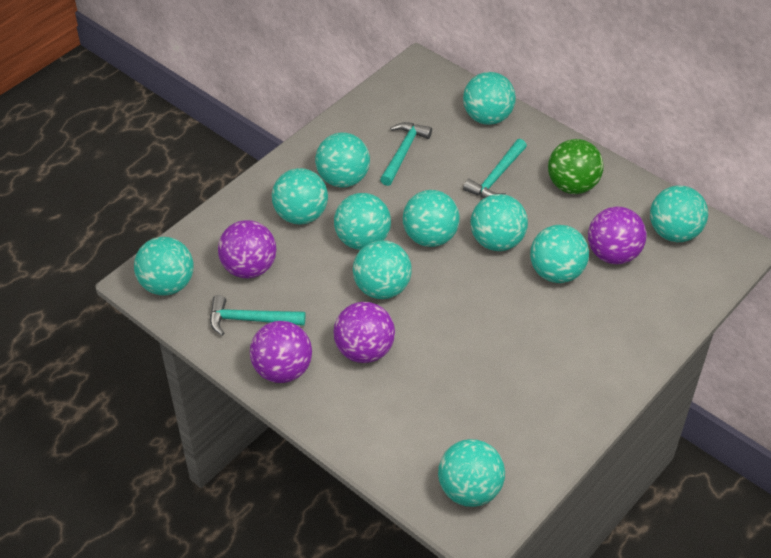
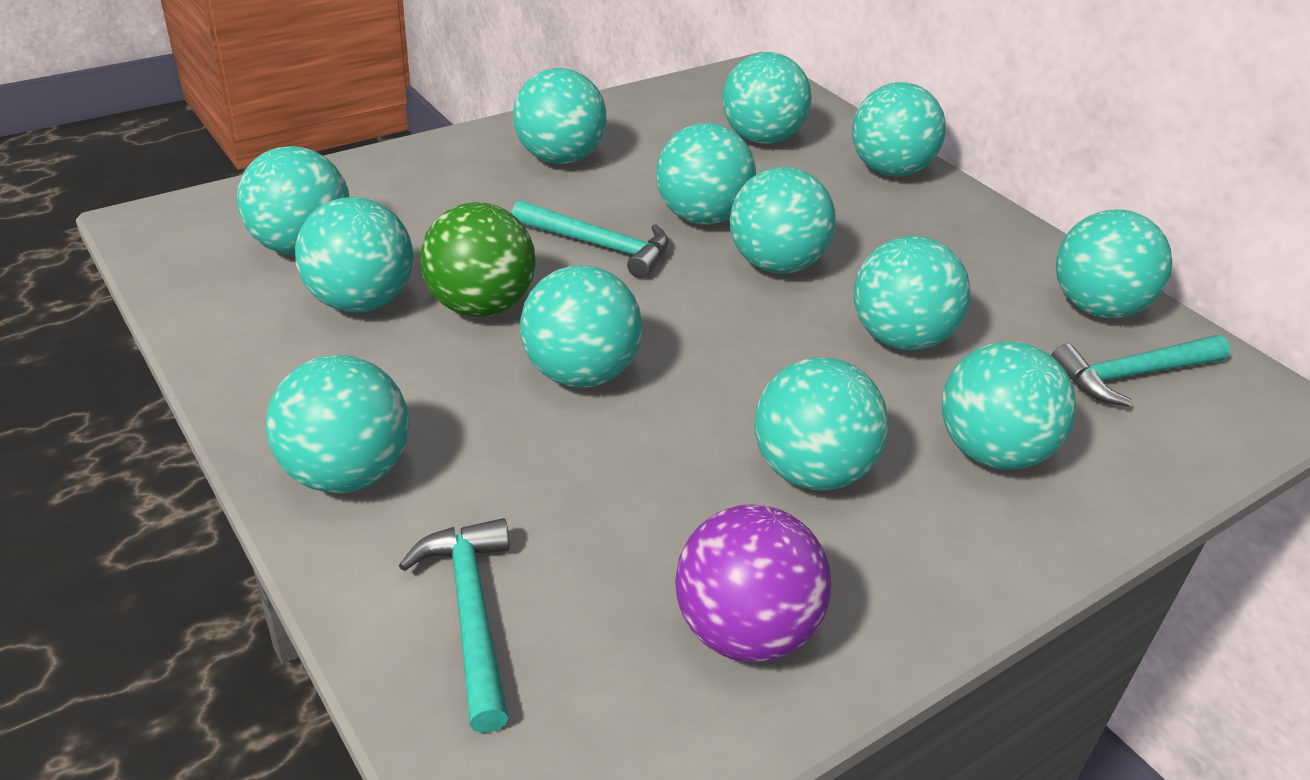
purple ball: [218,220,276,278] [250,321,312,383] [334,302,395,363] [588,207,647,264] = 4 -> [675,504,831,662] = 1
turquoise ball: [134,237,193,296] [272,168,328,224] [315,132,370,188] [334,193,391,250] [353,240,412,299] [403,190,460,247] [438,439,505,507] [463,72,516,125] [470,194,528,251] [530,225,589,283] [650,186,708,242] = 11 -> [237,146,349,255] [266,355,409,493] [295,197,413,312] [513,68,607,164] [520,265,642,388] [656,123,756,225] [722,52,812,144] [730,167,835,274] [754,357,889,490] [852,82,946,176] [854,236,970,351] [942,341,1076,470] [1056,209,1172,318] = 13

